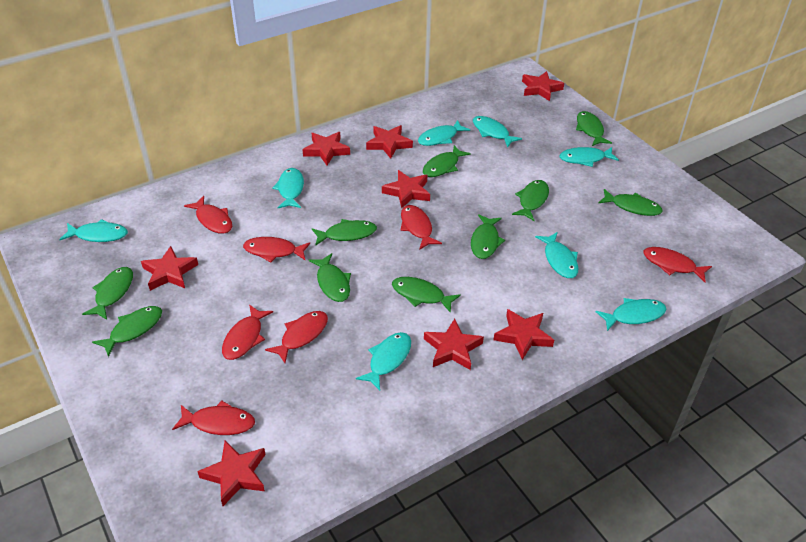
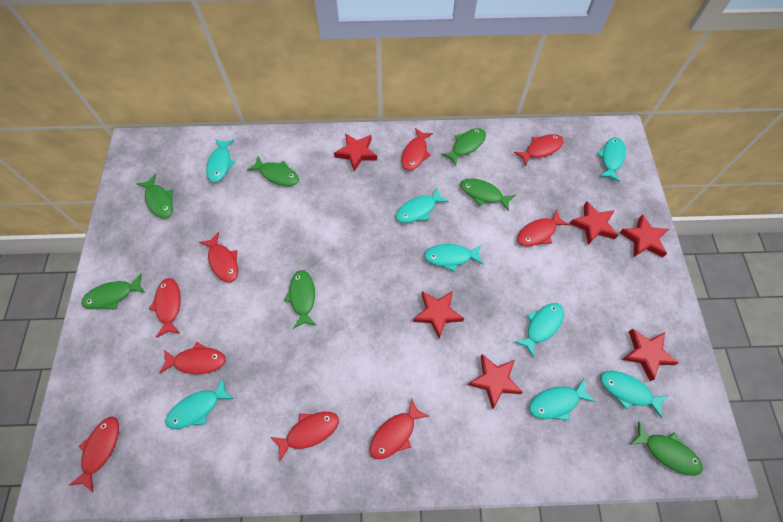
green fish: [82,267,133,320] [92,306,162,357] [309,253,351,302] [312,219,377,246] [392,277,461,313] [423,145,471,177] [471,214,505,259] [512,180,549,221] [576,111,612,146] [598,189,663,216] = 10 -> [81,274,145,310] [137,174,173,218] [247,156,299,186] [284,270,317,329] [441,128,486,166] [460,179,515,211] [630,421,703,476] = 7
red fish: [172,400,255,435] [184,196,232,234] [222,304,273,360] [243,237,310,262] [265,311,328,363] [400,205,442,250] [643,247,712,282] = 7 -> [69,417,119,492] [149,278,181,338] [159,342,226,374] [199,232,238,283] [271,412,339,461] [370,399,429,459] [401,128,433,171] [514,134,564,166] [517,209,570,246] = 9
red star: [141,246,198,291] [197,441,266,506] [303,132,350,165] [366,125,413,159] [382,170,430,209] [424,319,484,370] [493,309,554,360] [522,71,564,101] = 8 -> [334,133,377,172] [413,291,464,338] [468,354,523,409] [569,201,618,245] [619,214,669,257] [622,329,679,381] = 6

